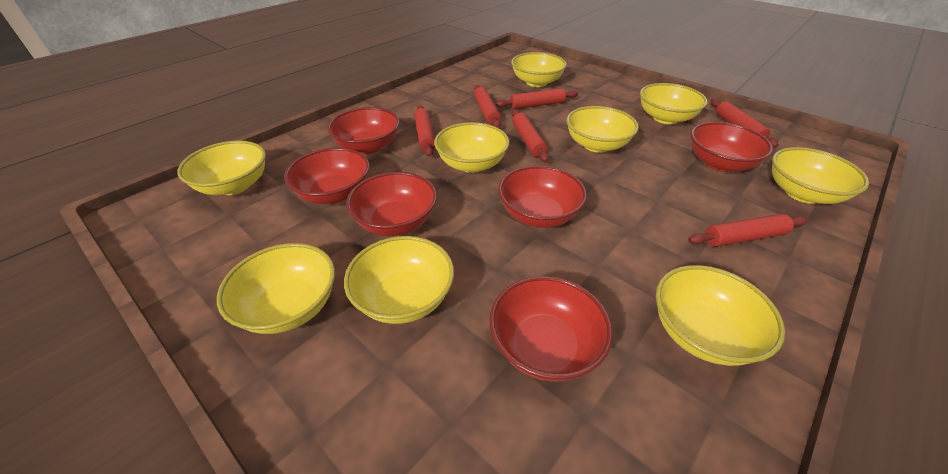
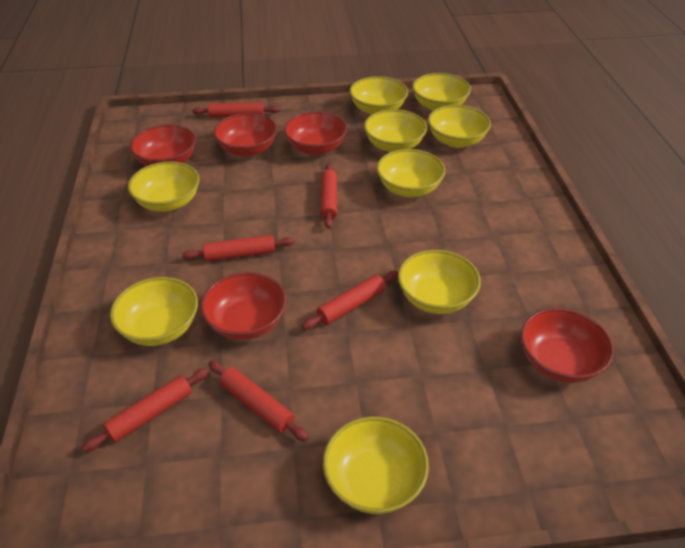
red bowl: [284,147,370,204] [327,107,400,154] [346,172,437,236] [489,276,613,382] [498,165,587,228] [691,122,773,172] = 6 -> [130,124,196,166] [200,272,287,340] [213,113,277,157] [284,111,347,155] [521,308,614,383] = 5

